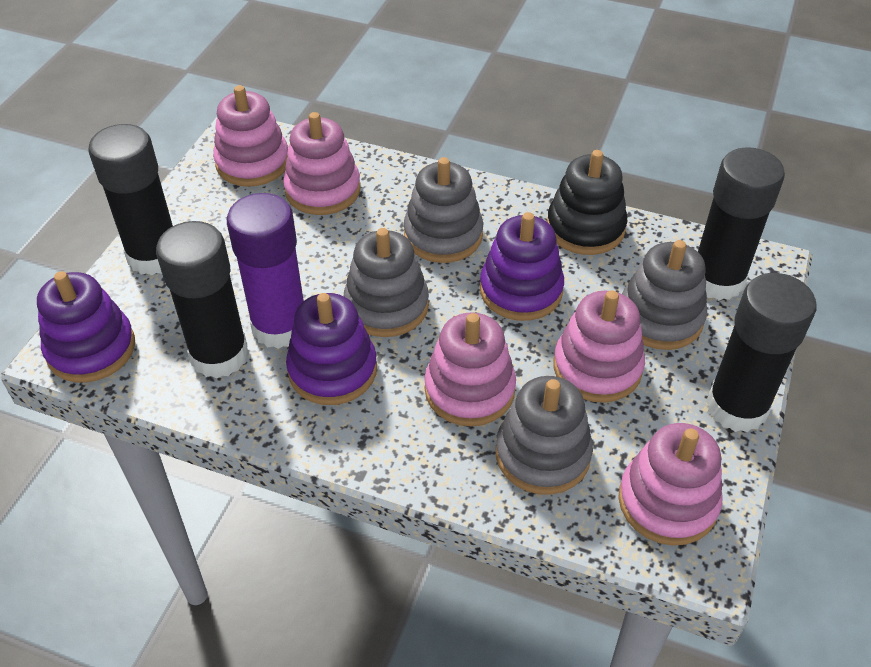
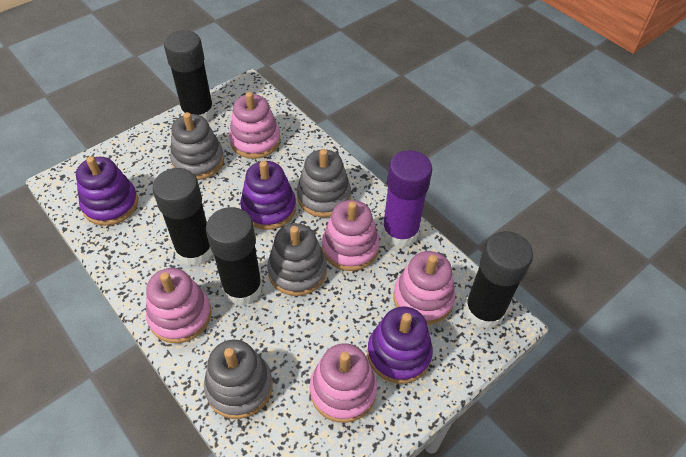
black stacking toy: [547,150,627,255] = 1 -> none = 0

